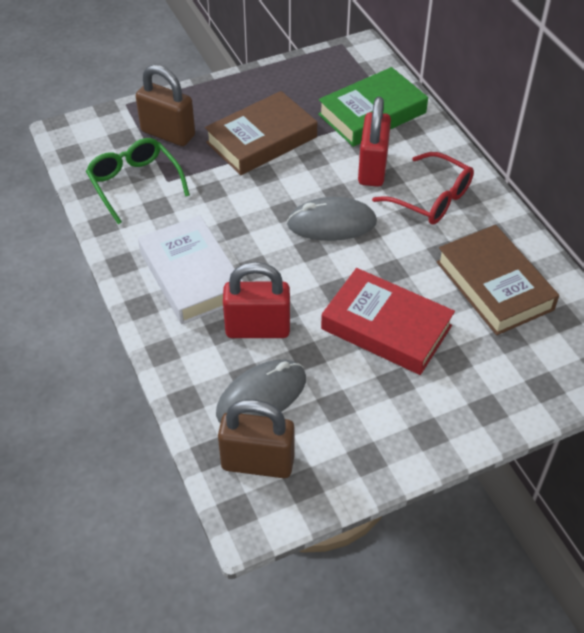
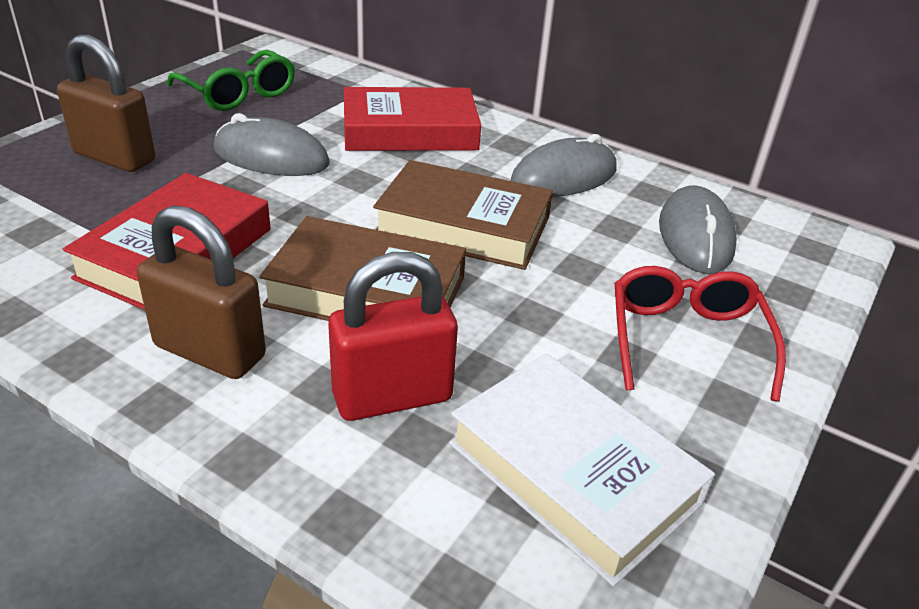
green book: [318,67,428,147] = 1 -> none = 0
grey mouse: [216,359,306,423] [287,197,377,241] = 2 -> [214,113,330,176] [511,134,617,197] [659,185,737,274] = 3
red book: [321,268,455,375] = 1 -> [63,173,271,310] [344,87,481,151] = 2
red padlock: [223,262,290,338] [358,97,391,187] = 2 -> [328,252,458,421] = 1

